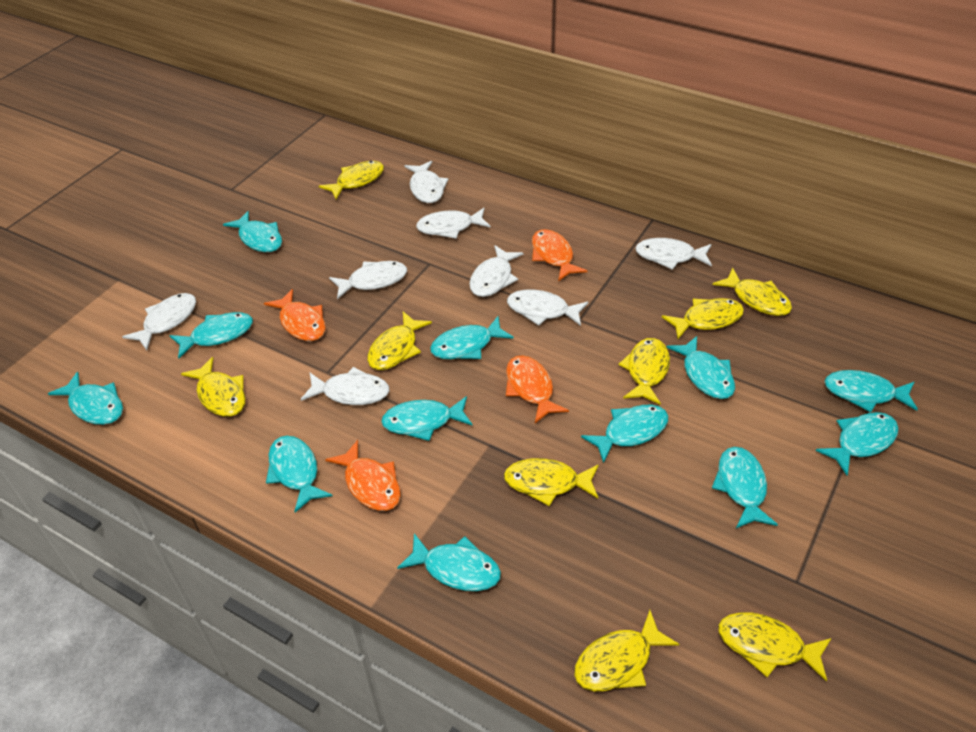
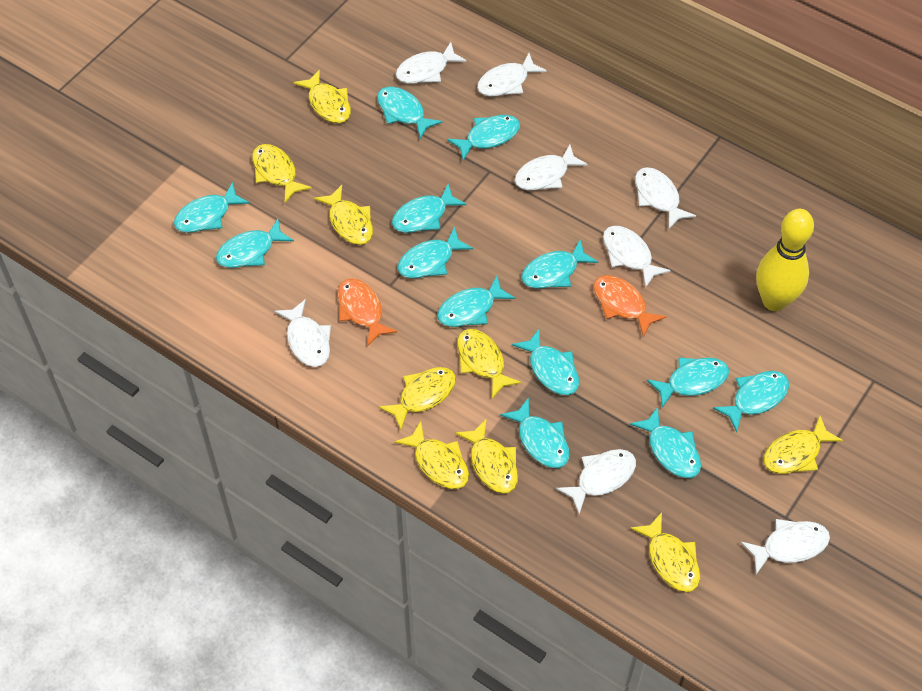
orange fish: [264,289,326,341] [325,440,401,511] [506,355,569,423] [532,229,588,281] = 4 -> [338,278,398,346] [593,275,666,337] = 2
turquoise fish: [48,372,123,425] [169,312,253,359] [223,211,282,252] [266,436,333,512] [381,396,473,441] [397,533,501,591] [430,316,514,359] [581,405,668,463] [666,336,735,399] [712,447,778,528] [816,412,899,476] [824,370,918,412] = 12 -> [174,182,250,233] [216,219,294,268] [377,86,443,139] [392,184,466,233] [397,226,473,278] [437,276,515,327] [447,115,520,161] [500,397,570,468] [512,328,579,395] [521,240,598,289] [630,407,701,478] [647,358,729,408] [713,371,789,433] = 13
yellow bowling pin: none = 0 -> [756,209,814,311] = 1

